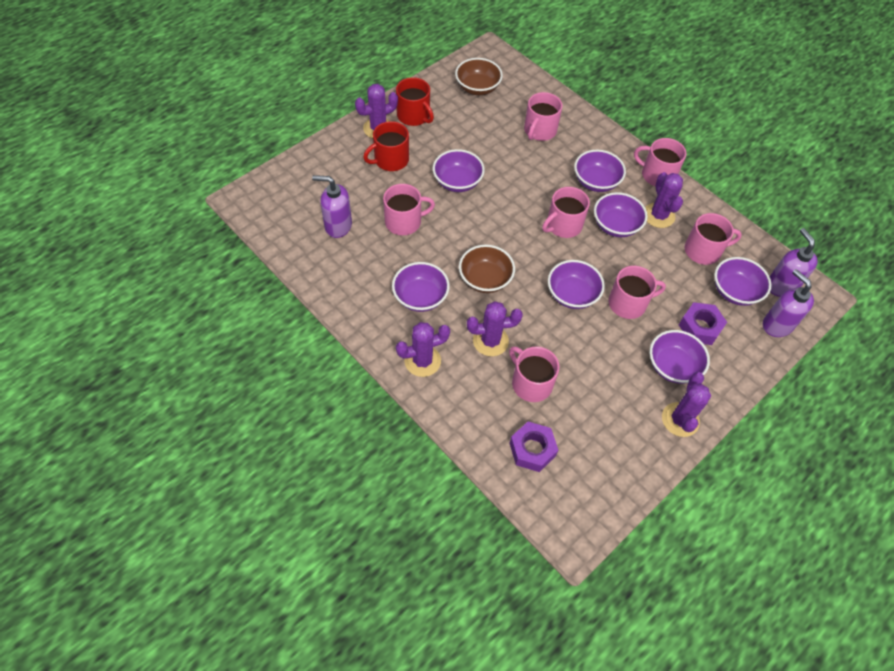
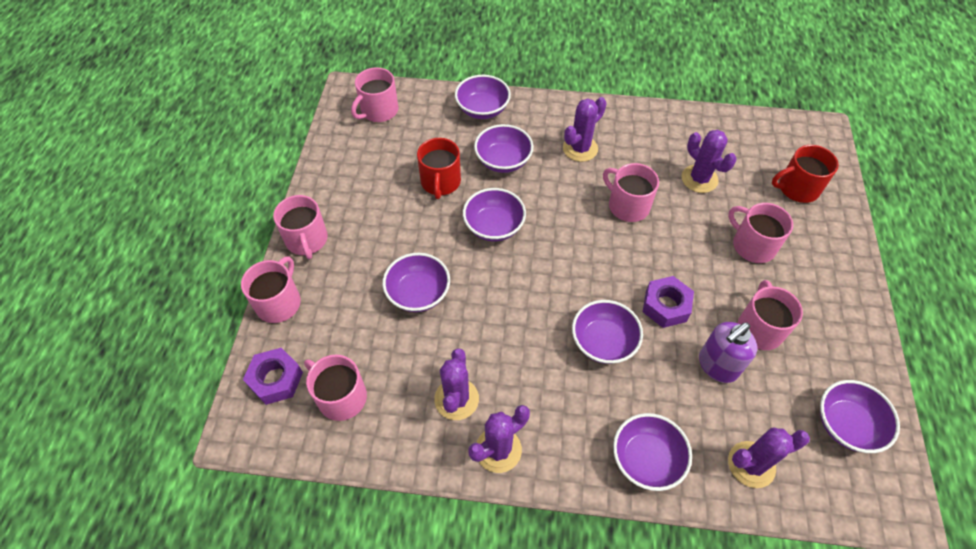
brown bowl: [455,58,503,95] [459,245,515,293] = 2 -> none = 0
purple soap dispenser: [312,175,352,238] [763,269,814,337] [769,228,818,297] = 3 -> [699,322,757,383] = 1

